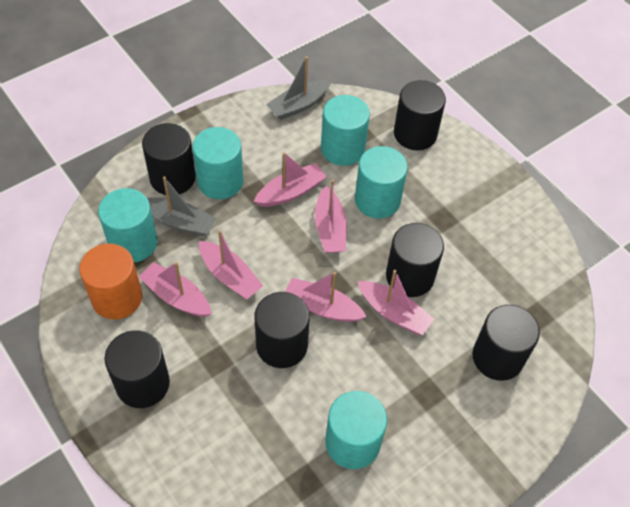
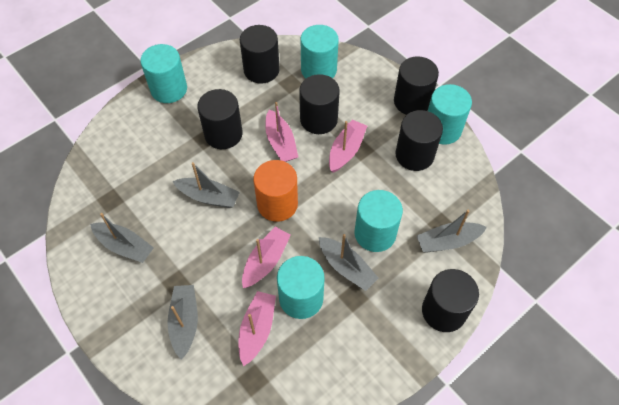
grey boat: [147,176,216,236] [266,56,331,120] = 2 -> [90,213,154,263] [167,285,198,360] [173,162,240,208] [319,234,379,291] [417,210,487,253] = 5
pink boat: [139,262,212,317] [199,230,263,299] [254,152,327,207] [285,272,367,322] [315,179,347,253] [357,270,434,335] = 6 -> [239,291,276,366] [242,227,291,288] [265,102,298,162] [329,120,367,173] = 4

